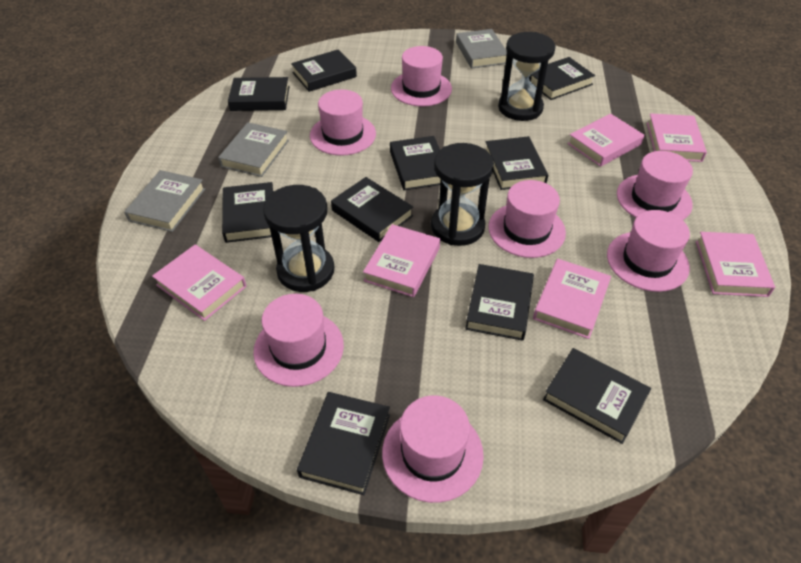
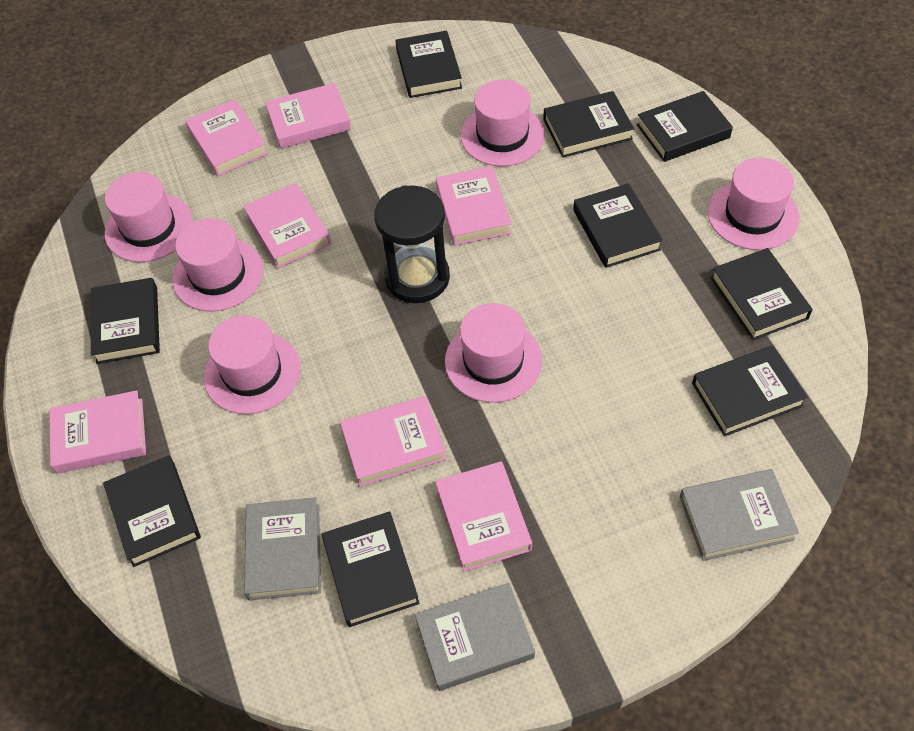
black book: [222,182,274,243] [228,77,290,111] [291,49,357,92] [297,392,390,495] [331,177,413,242] [390,136,441,190] [465,264,534,341] [485,136,548,190] [531,57,595,100] [543,348,651,444] = 10 -> [91,278,160,364] [103,455,201,567] [322,511,420,627] [395,31,462,98] [543,91,634,158] [573,183,663,268] [637,91,733,162] [692,345,808,436] [711,248,813,340] = 9
black hourglass: [263,185,334,292] [431,143,494,246] [498,32,555,121] = 3 -> [374,185,450,303] = 1
pink book: [152,245,246,321] [363,224,440,297] [533,259,611,339] [567,114,644,167] [647,113,707,162] [696,232,775,297] = 6 -> [49,390,146,474] [185,99,268,176] [243,183,331,268] [265,83,351,149] [340,396,447,487] [435,461,532,572] [436,166,512,246] = 7
pink hat: [253,294,344,387] [310,89,376,156] [382,395,484,503] [391,46,452,106] [488,180,566,258] [607,210,690,292] [617,151,693,220] = 7 -> [105,172,193,262] [172,218,263,312] [204,315,301,414] [445,303,542,403] [461,80,545,166] [707,157,800,250] = 6

